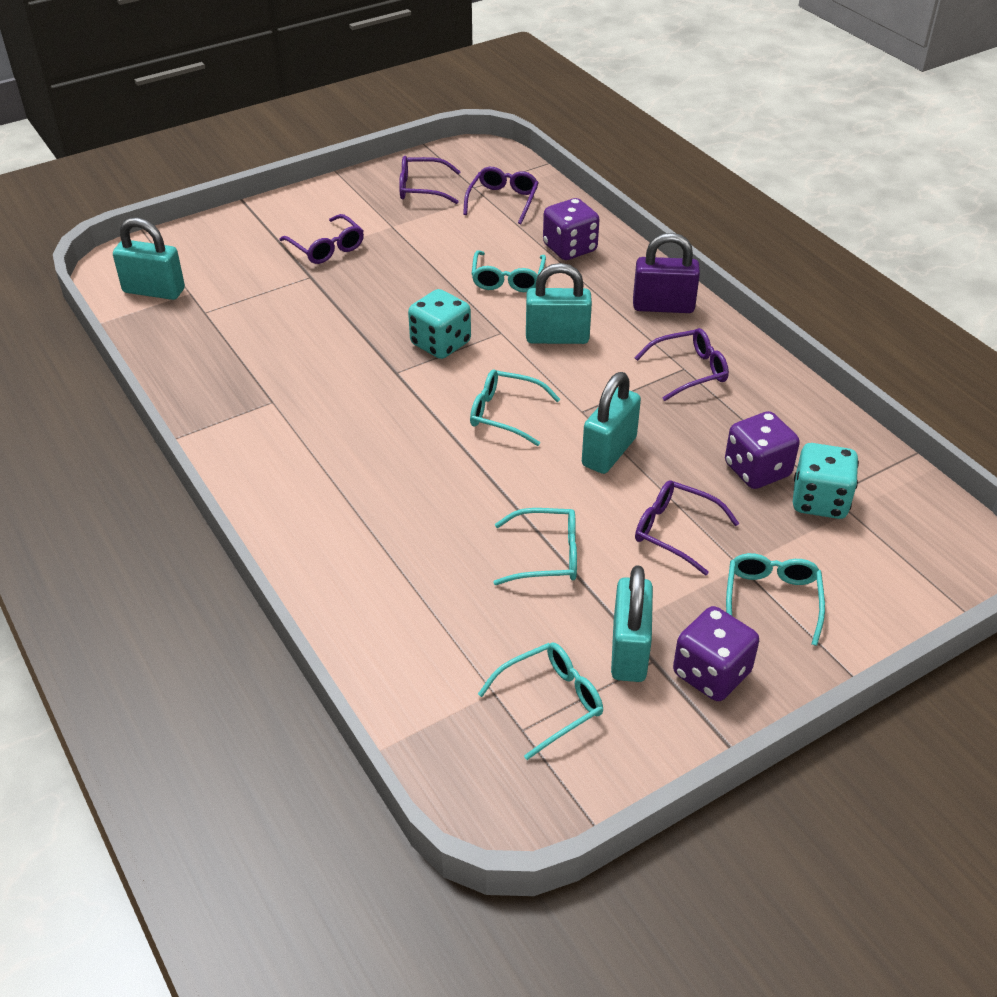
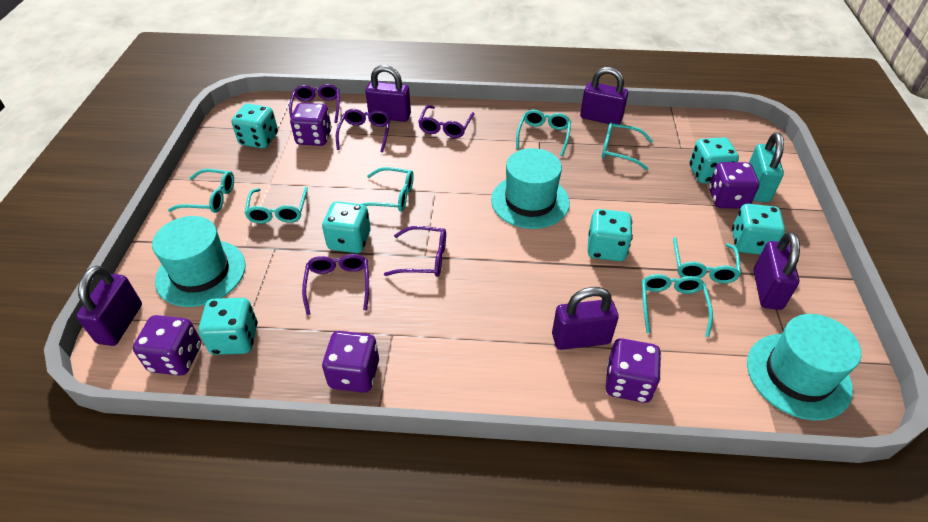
purple dice: [543,198,600,260] [673,606,759,701] [725,411,800,489] = 3 -> [133,315,201,376] [290,103,332,146] [322,331,379,393] [606,338,661,403] [709,162,759,209] = 5
purple padlock: [633,233,700,313] = 1 -> [76,266,142,346] [365,65,411,122] [552,287,619,350] [580,67,628,124] [754,232,800,310] = 5
turquoise dice: [408,289,471,359] [793,443,859,519] = 2 -> [199,298,258,355] [232,104,278,149] [322,201,371,253] [588,209,633,261] [690,137,739,183] [732,204,785,255] = 6
turquoise glasses: [470,369,560,446] [472,251,546,292] [478,642,603,760] [493,508,577,585] [726,553,825,646] = 5 -> [168,169,234,213] [244,187,308,224] [362,167,414,212] [516,110,571,156] [602,122,653,170] [642,274,713,337] [673,237,741,283] = 7
turquoise hat: none = 0 -> [152,216,246,307] [491,148,570,229] [747,314,861,420] = 3
turquoise padlock: [113,218,185,300] [526,263,592,344] [582,372,641,474] [611,565,653,682] = 4 -> [749,132,784,202] = 1

